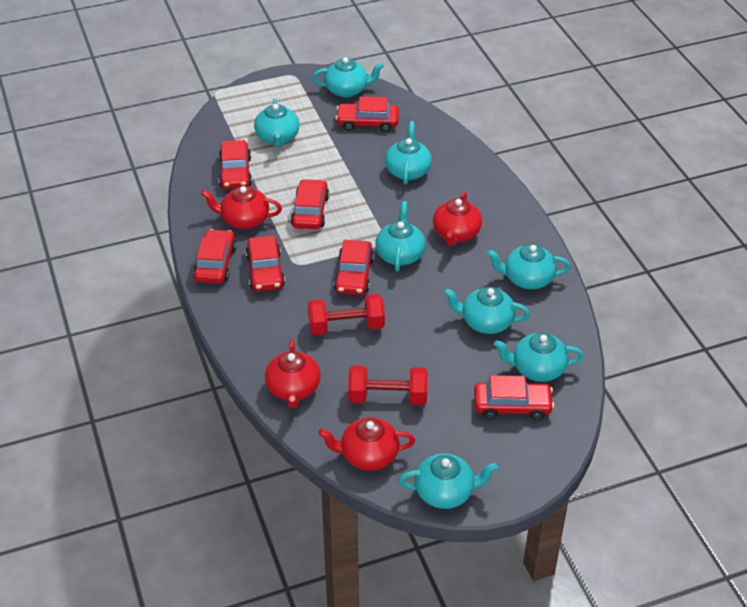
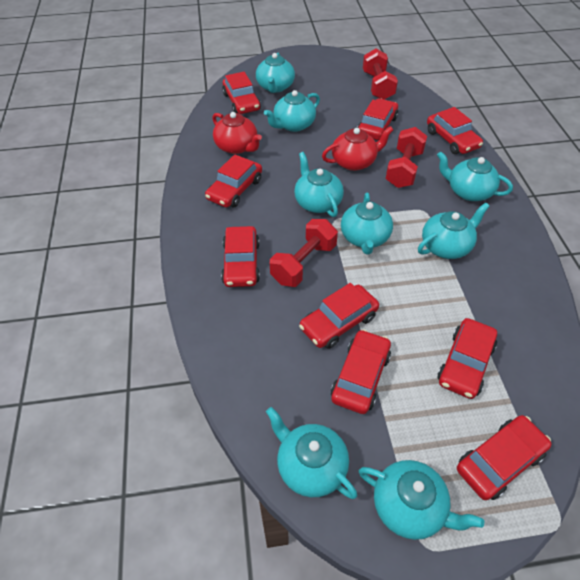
red car: [193,229,237,284] [219,140,252,189] [245,236,285,291] [291,179,329,229] [334,240,374,295] [336,96,399,132] [474,375,554,420] = 7 -> [205,154,262,208] [221,226,260,287] [222,72,261,114] [299,283,379,349] [331,329,391,414] [357,98,398,140] [427,107,483,154] [437,318,497,399] [457,415,551,500] = 9
red dumbbell: [308,294,385,335] [348,365,428,405] = 2 -> [270,219,338,287] [363,49,398,100] [386,127,427,188] = 3
red teapot: [201,186,282,229] [265,340,321,408] [318,417,415,471] [433,192,482,246] = 4 -> [212,112,262,154] [322,126,393,171] = 2

